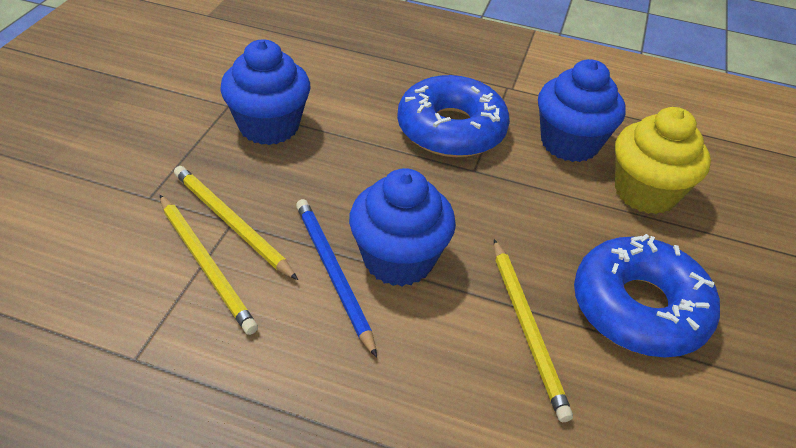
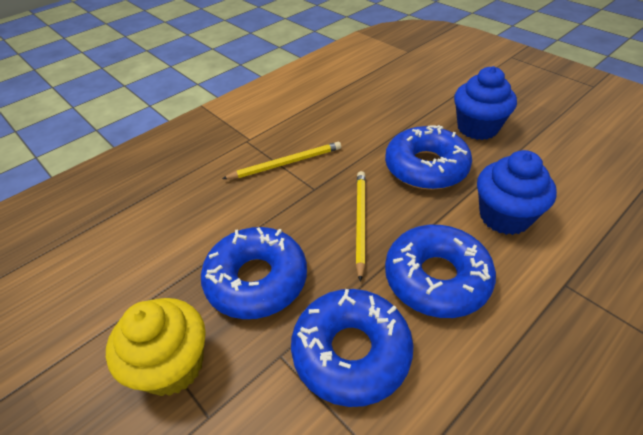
blue cupcake: [220,40,311,145] [349,168,456,286] [538,59,626,162] = 3 -> [454,66,517,140] [477,150,557,235] = 2
blue donut: [397,75,510,157] [574,234,720,357] = 2 -> [201,227,307,319] [291,289,414,407] [385,125,472,190] [385,225,496,318] = 4
blue pencil: [296,199,377,358] = 1 -> none = 0
yellow pencil: [160,195,258,335] [174,166,298,280] [494,239,573,422] = 3 -> [222,142,341,179] [355,171,366,282] = 2

